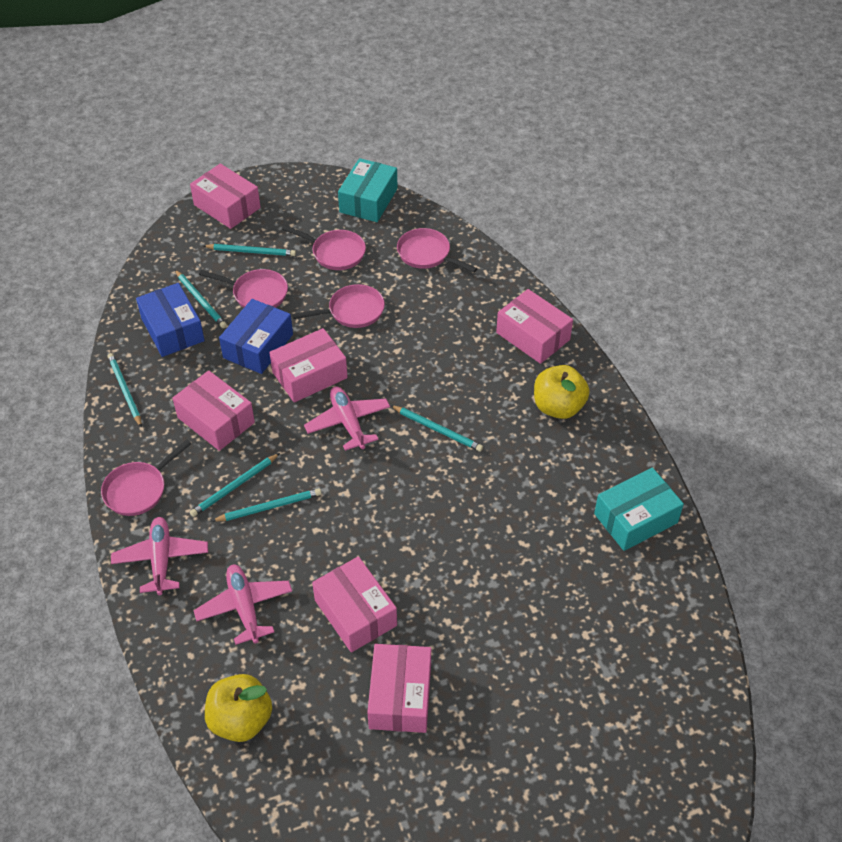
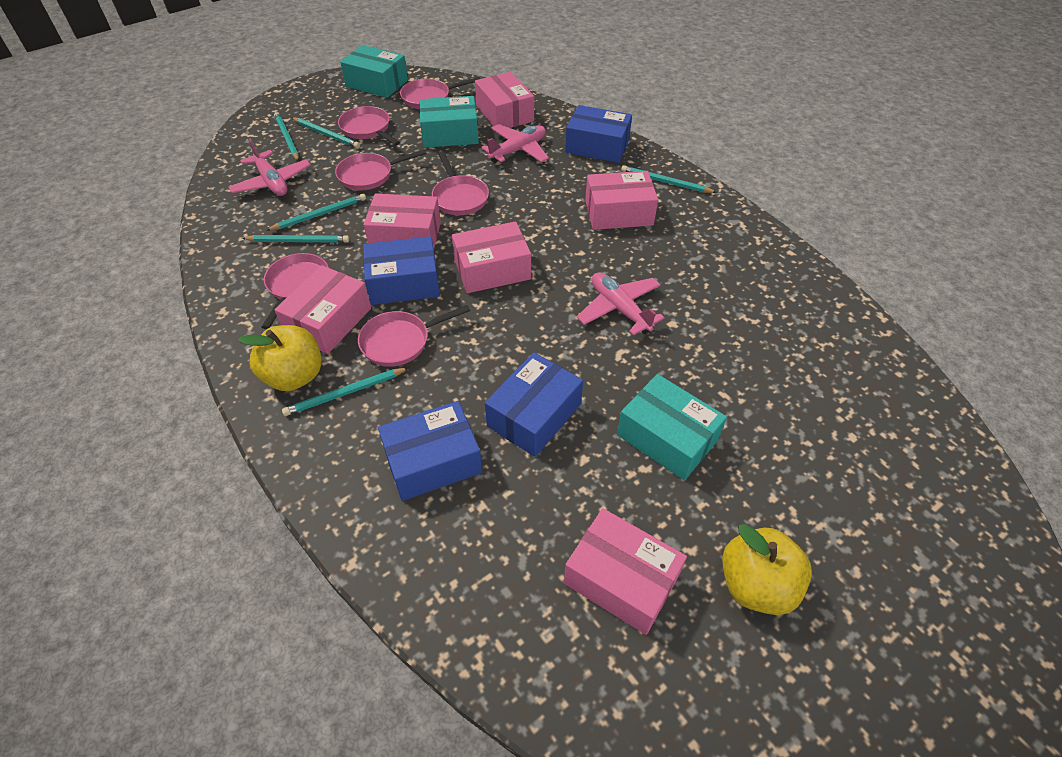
blue box: [136,283,205,357] [219,299,293,374] = 2 -> [363,236,440,305] [378,401,482,501] [485,352,583,457] [565,105,632,163] = 4
pink pan: [101,440,192,516] [199,269,288,308] [282,225,366,270] [292,284,385,328] [397,228,478,273] = 5 -> [262,253,329,329] [335,149,427,190] [338,106,400,146] [358,305,470,367] [400,77,480,109] [432,151,489,215] = 6
turquoise box: [338,158,398,222] [594,468,684,551] = 2 -> [340,45,408,98] [419,96,479,148] [617,374,727,480] = 3

